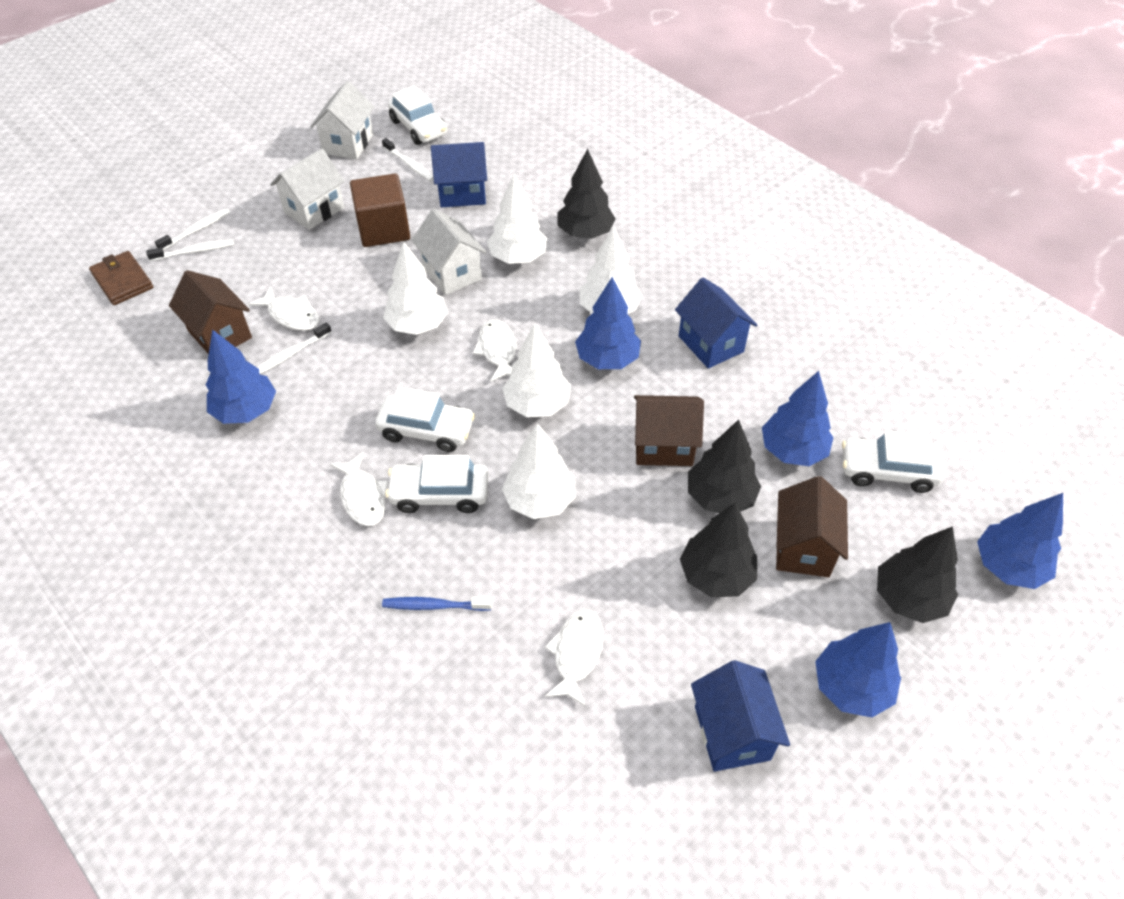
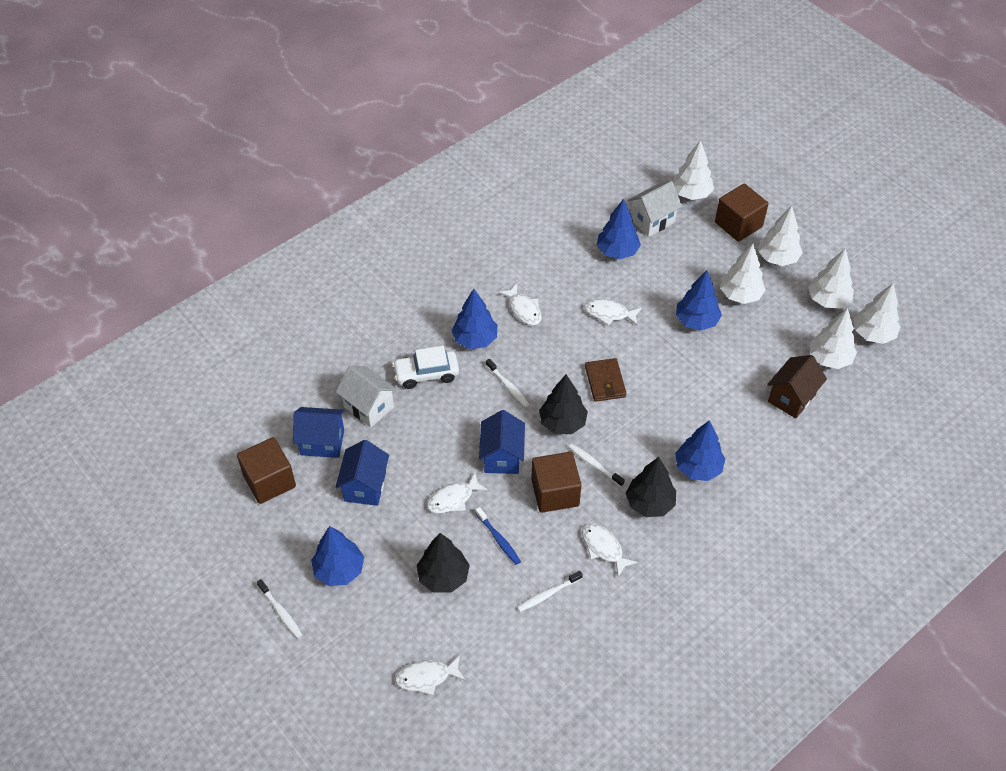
black tree: [558,149,616,239] [680,503,757,597] [688,420,761,513] [877,526,958,623] = 4 -> [417,533,470,592] [539,374,588,434] [626,457,676,517] = 3
brown cube: [350,174,410,247] = 1 -> [237,437,296,504] [531,452,581,513] [715,184,768,242] = 3
brown house: [169,270,252,354] [634,395,704,466] [776,476,848,577] = 3 -> [767,355,827,418] = 1
white car: [375,387,475,452] [385,455,488,513] [388,86,447,145] [842,431,944,493] = 4 -> [392,346,459,389] = 1
white fish: [249,286,319,331] [330,452,388,526] [473,319,516,382] [545,609,603,706] = 4 -> [395,655,465,695] [427,473,488,513] [498,284,542,325] [582,523,638,577] [584,299,642,326] = 5
white house: [270,148,344,230] [310,81,374,159] [411,209,486,295] = 3 -> [336,366,397,428] [628,181,682,237] = 2
white tree: [383,241,448,335] [487,174,547,264] [502,323,571,417] [502,423,575,519] [579,226,642,314] = 5 -> [673,140,714,200] [720,244,766,304] [758,206,803,266] [808,249,854,308] [810,308,857,369] [854,283,901,344] = 6

